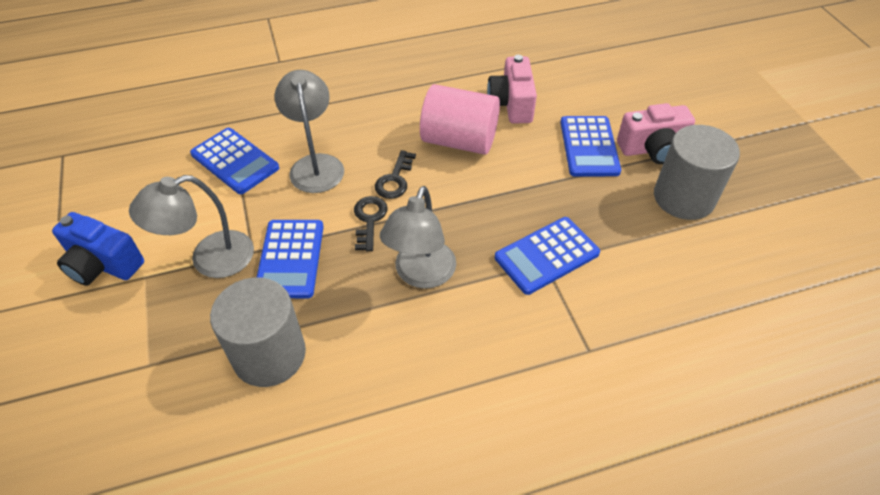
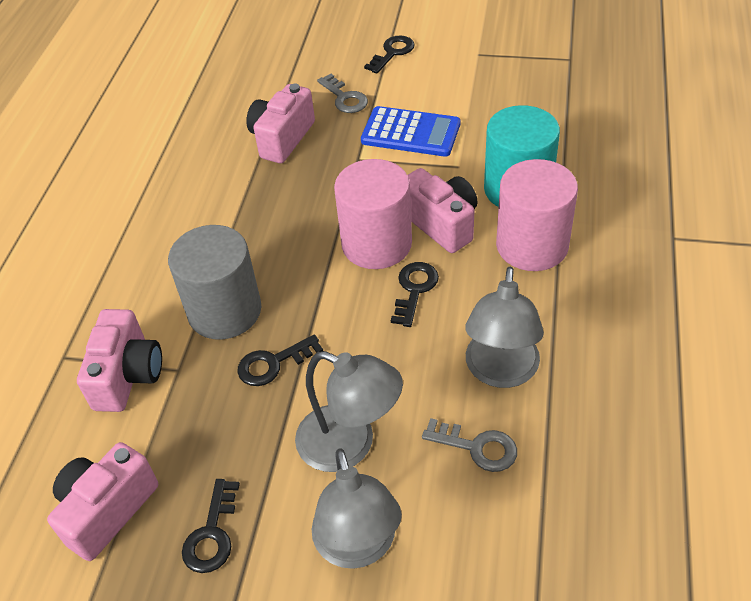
black key: [354,196,388,251] [375,150,416,199] = 2 -> [182,479,240,573] [237,334,323,386] [364,36,415,74] [391,262,439,327] = 4
blue calculator: [190,128,279,194] [257,220,324,298] [495,217,600,295] [560,116,621,177] = 4 -> [361,106,460,157] = 1
blue camera: [52,212,144,286] = 1 -> none = 0
grey cylinder: [210,277,306,387] [654,125,740,220] = 2 -> [168,225,261,340] = 1
grey key: none = 0 -> [317,74,368,113] [422,418,517,472] = 2
pink camera: [487,55,537,124] [617,103,695,164] = 2 -> [47,442,158,561] [77,309,162,412] [246,84,315,163] [407,168,477,253] = 4
pink cylinder: [420,84,500,155] = 1 -> [334,159,412,269] [496,159,578,271] = 2
turquoise cylinder: none = 0 -> [484,105,560,207] = 1

